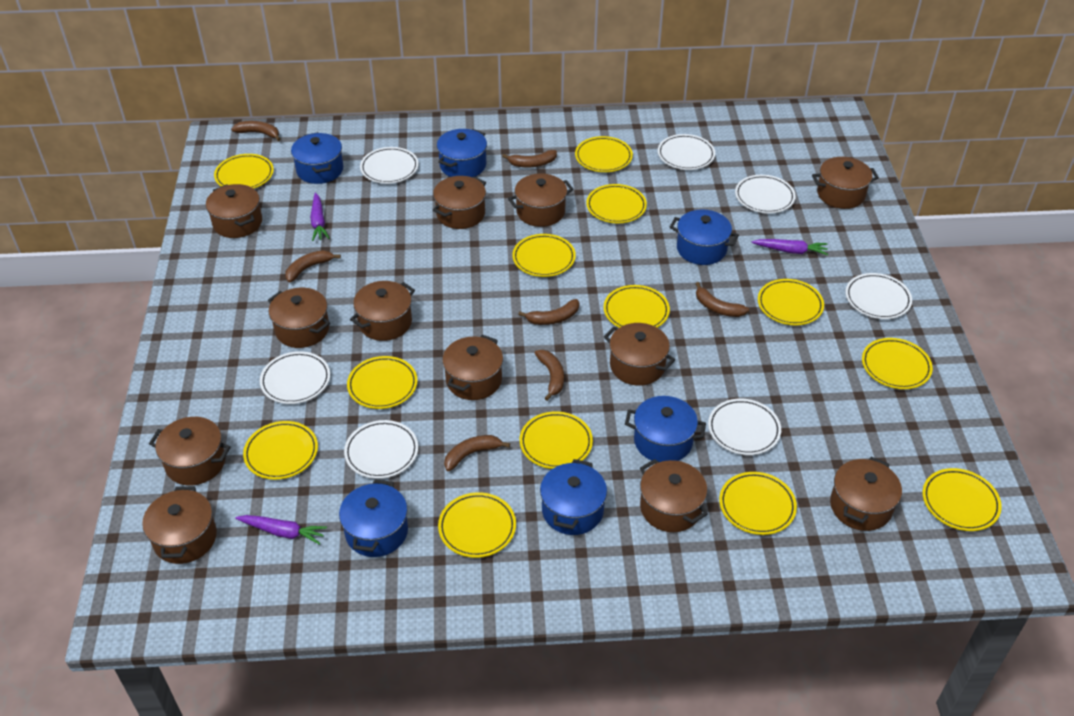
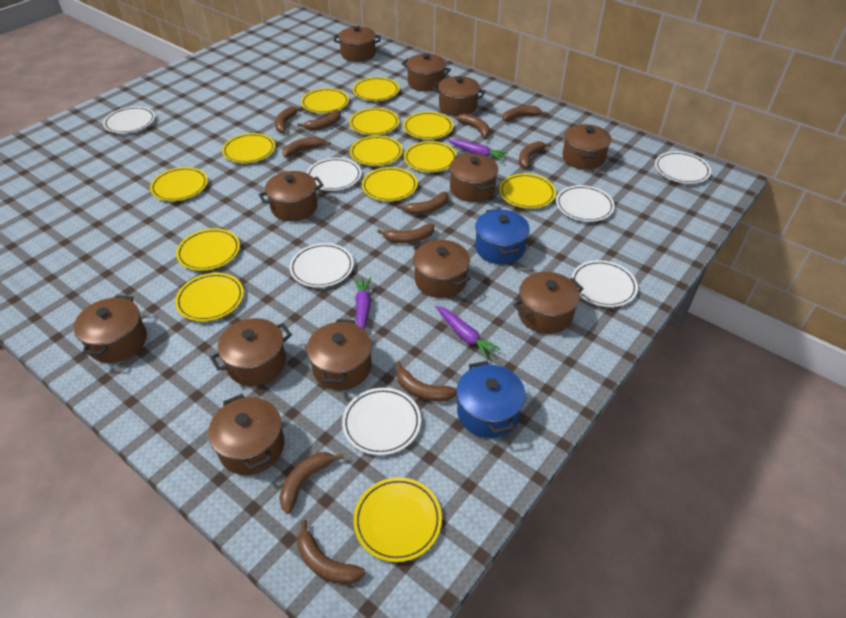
blue pot: [291,132,343,184] [339,480,408,557] [437,129,487,178] [540,459,607,535] [625,396,706,462] [670,209,739,265] = 6 -> [456,361,526,438] [475,208,530,265] = 2
brown banana: [231,121,281,141] [285,250,341,282] [444,435,510,471] [502,150,557,168] [518,299,579,325] [534,350,564,401] [696,282,749,317] = 7 -> [275,106,303,133] [279,452,344,514] [283,137,331,157] [297,110,341,131] [297,520,365,584] [377,224,434,243] [396,361,457,402] [397,192,448,214] [456,114,490,140] [502,105,548,121] [519,141,551,168] = 11

